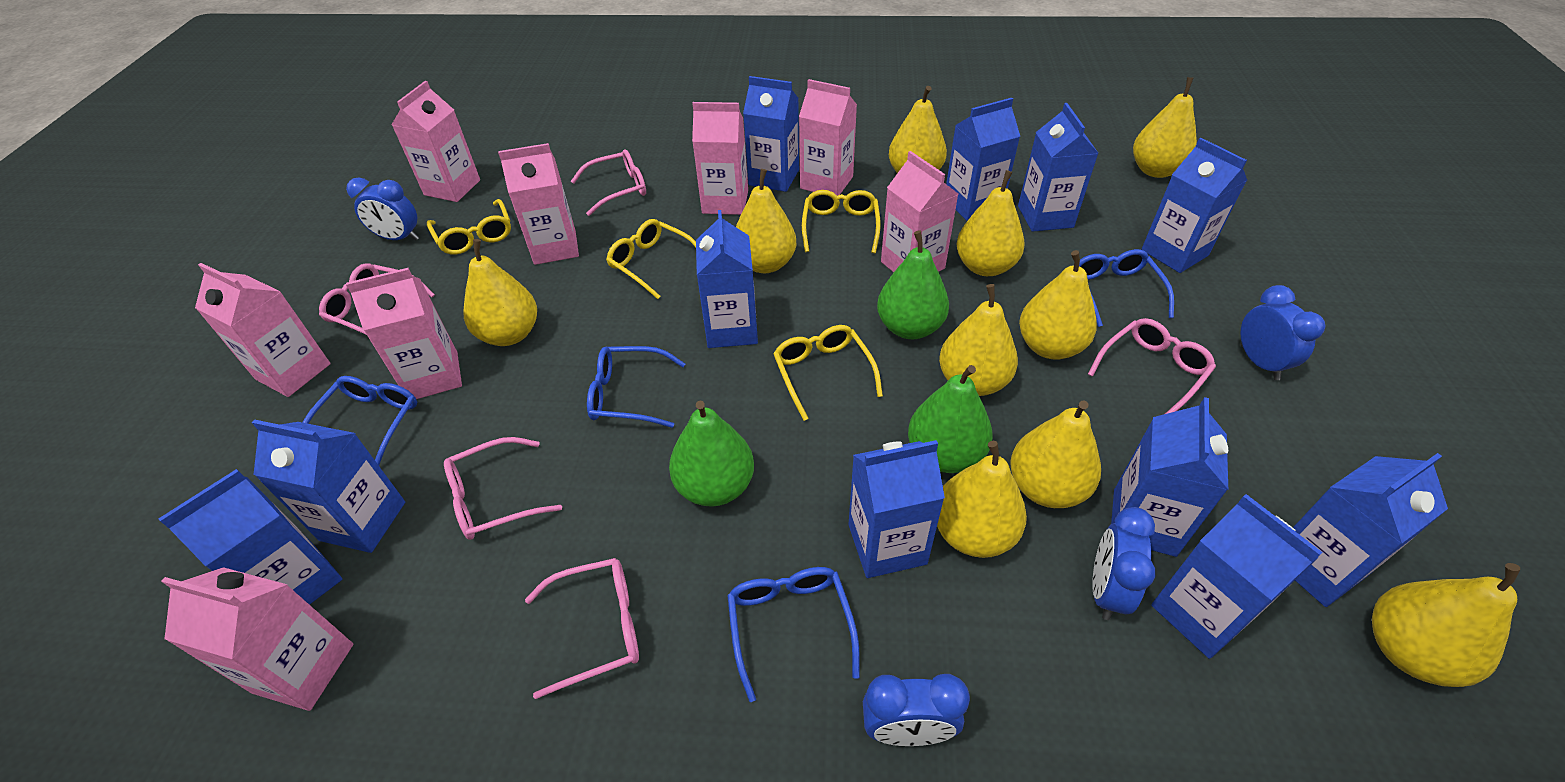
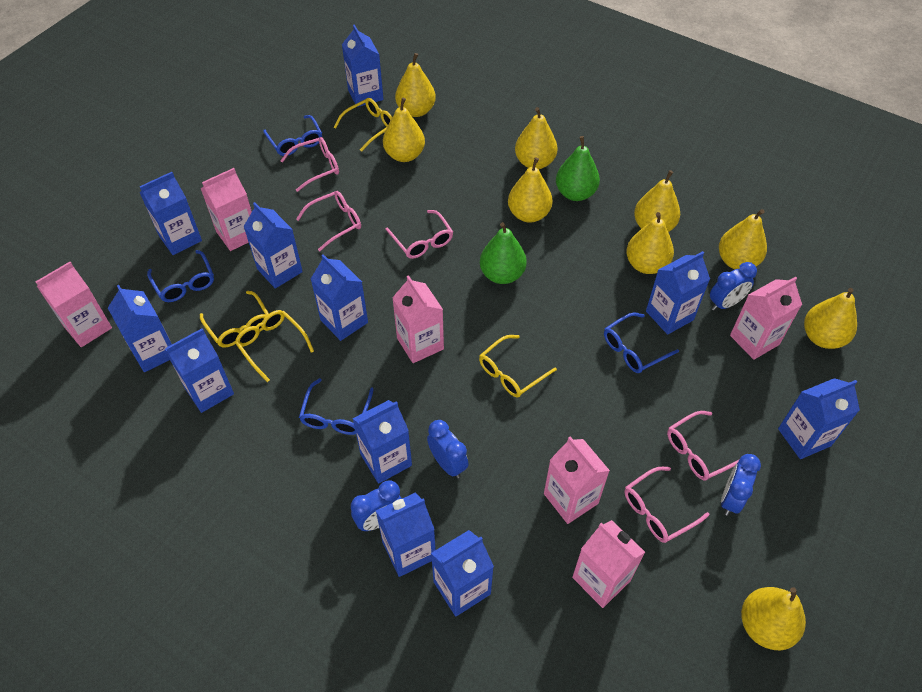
green pear: [669,400,754,507] [877,231,949,339] [908,365,993,473] = 3 -> [480,222,527,284] [556,136,600,201] = 2
pink carton: [161,567,353,711] [195,263,331,397] [346,268,462,399] [391,81,480,202] [498,143,579,265] [692,102,748,215] [799,79,857,196] [881,151,958,272] = 8 -> [36,262,112,347] [201,168,252,251] [392,275,444,363] [544,436,610,524] [572,520,645,608] [730,277,802,360] = 6
yellow pear: [463,239,537,346] [736,169,796,273] [889,86,947,173] [937,441,1027,558] [939,284,1018,396] [957,170,1025,276] [1010,400,1101,508] [1019,250,1097,360] [1133,77,1197,178] [1372,563,1520,687] = 10 -> [383,98,425,162] [395,53,436,117] [508,157,553,223] [515,107,558,169] [626,212,674,274] [634,170,680,232] [719,209,767,269] [741,587,806,650] [804,288,857,349] = 9

